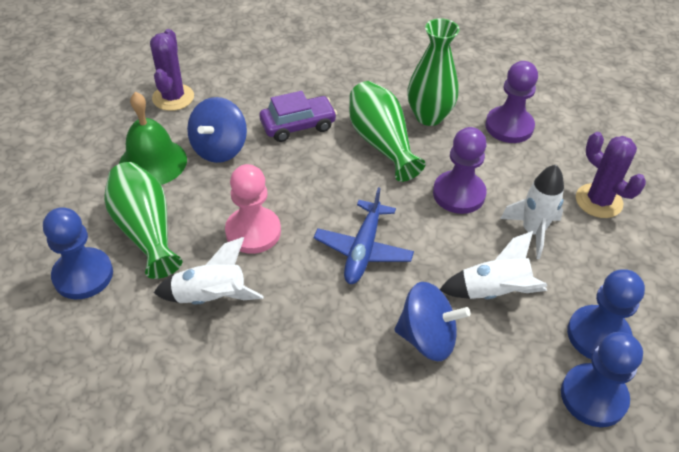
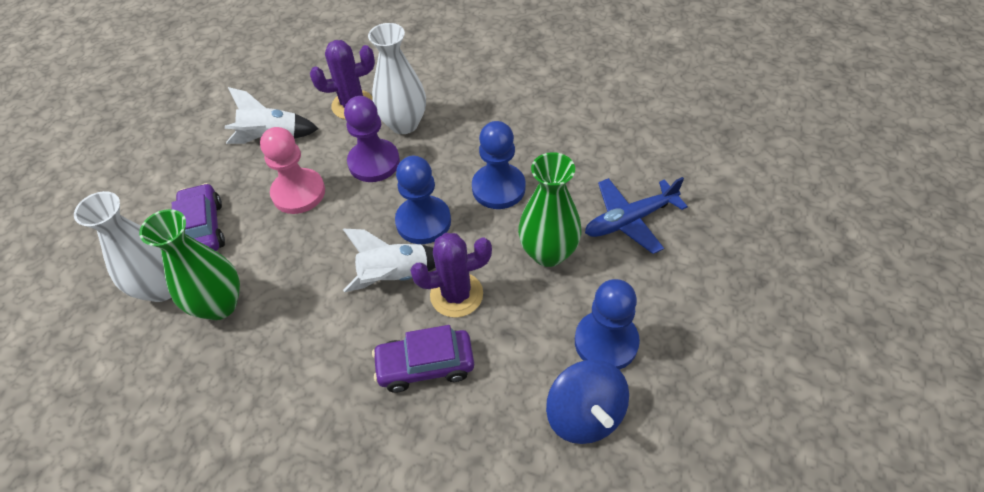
blue spinning top: [187,97,247,163] [394,282,471,361] = 2 -> [546,360,629,444] = 1
green bell: [119,92,187,185] = 1 -> none = 0
green vase: [104,162,182,279] [349,81,426,182] [407,18,460,126] = 3 -> [139,209,240,320] [518,152,582,267] = 2
purple car: [259,91,337,142] = 1 -> [172,183,225,251] [372,325,474,393] = 2
purple pawn: [433,127,487,214] [485,61,538,143] = 2 -> [344,96,400,182] = 1
white rocket: [154,237,264,304] [440,231,547,299] [500,165,564,259] = 3 -> [225,87,319,144] [343,229,436,292] = 2
white vase: none = 0 -> [74,191,171,302] [368,23,426,134] = 2

